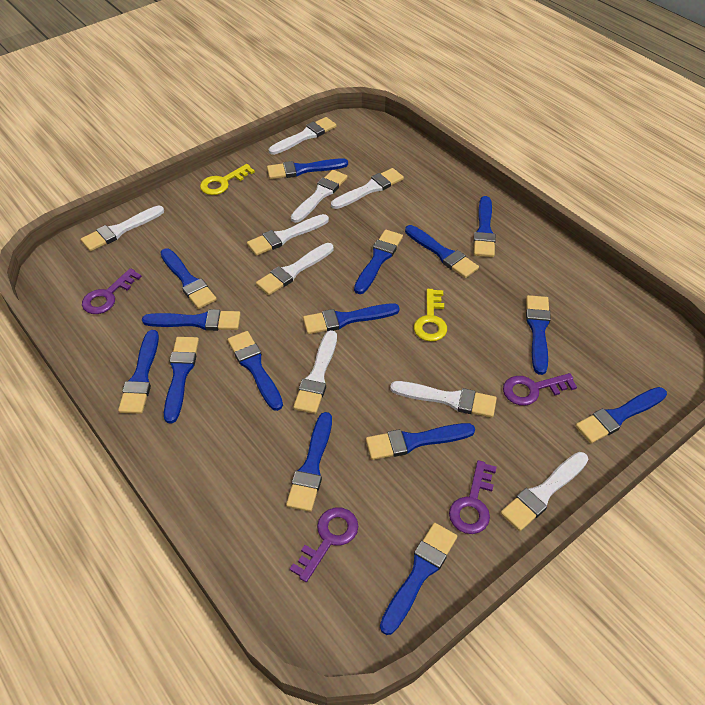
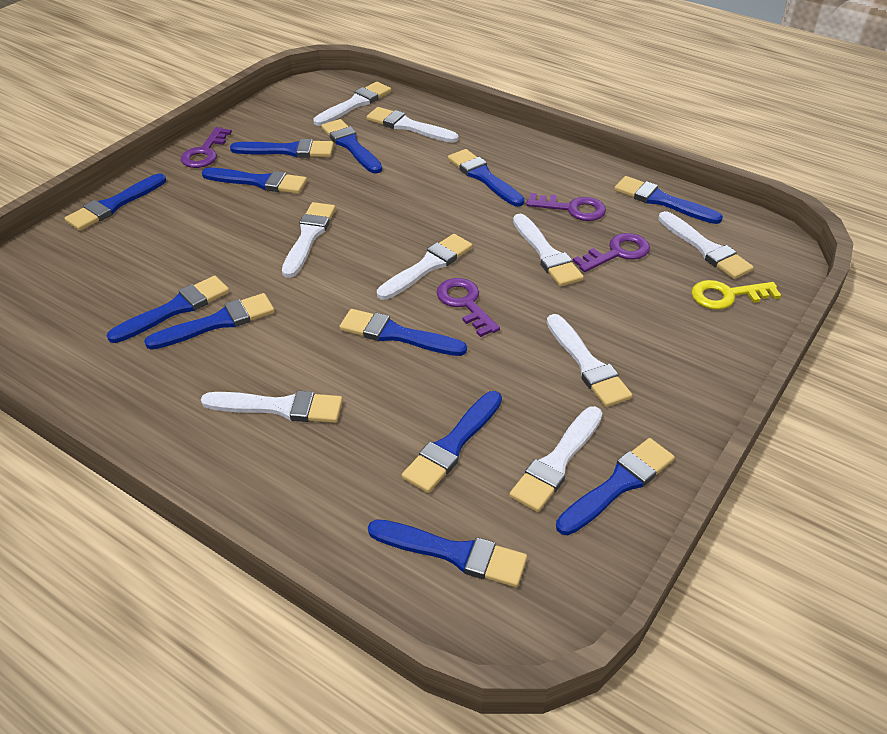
blue brush: [118,330,159,414] [142,309,241,331] [160,248,217,309] [164,337,199,423] [227,331,283,411] [267,158,348,179] [286,412,332,512] [303,303,400,334] [354,230,403,294] [366,423,475,460] [380,523,457,635] [405,225,479,278] [474,196,496,257] [526,295,551,375] [575,387,667,443] = 15 -> [64,174,166,231] [107,276,229,343] [144,293,275,350] [202,168,307,194] [230,139,334,158] [321,119,382,174] [339,309,467,356] [368,519,527,587] [402,391,502,493] [448,149,525,207] [556,438,675,535] [614,176,723,224] = 12
yellow key: [200,164,255,195] [414,289,447,342] = 2 -> [691,280,781,310] = 1

